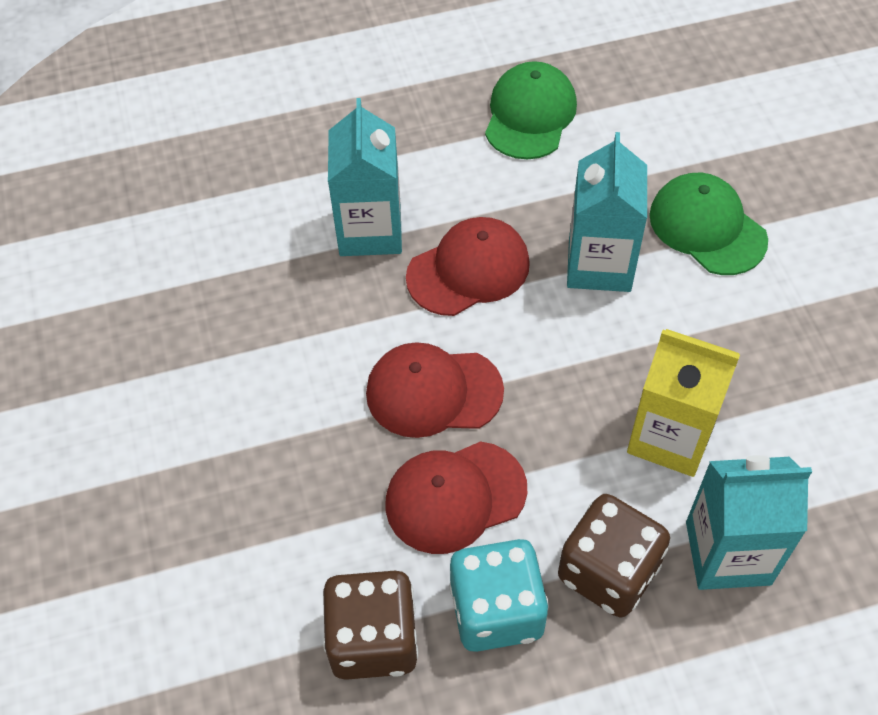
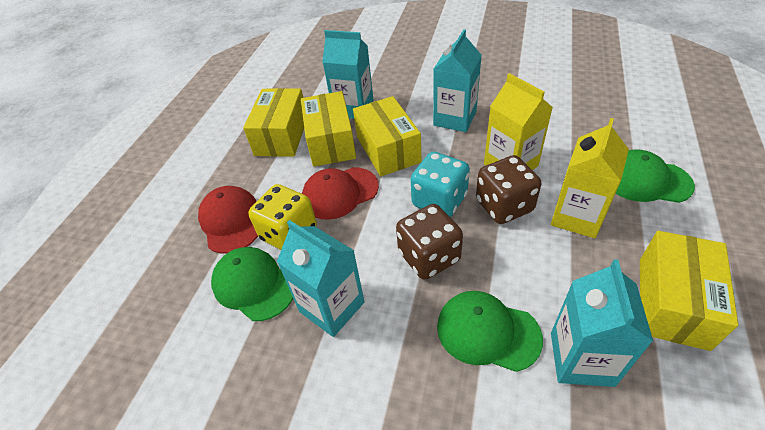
green cap: [485,61,577,159] [649,173,768,275] = 2 -> [211,247,293,321] [437,291,543,372] [616,149,695,203] = 3
red cap: [366,342,504,438] [385,441,527,554] [406,217,530,316] = 3 -> [198,186,258,254] [302,167,379,220] = 2
turquoise carton: [328,98,402,256] [567,132,647,292] [686,455,812,590] = 3 -> [277,220,364,337] [322,30,374,119] [433,29,482,132] [551,259,654,387] = 4
yellow box: none = 0 -> [243,88,304,157] [301,91,356,167] [353,96,421,176] [640,231,738,351] = 4
yellow carton: [627,329,740,477] = 1 -> [484,73,553,170] [551,118,629,238] = 2
yellow dice: none = 0 -> [248,184,317,250] = 1

